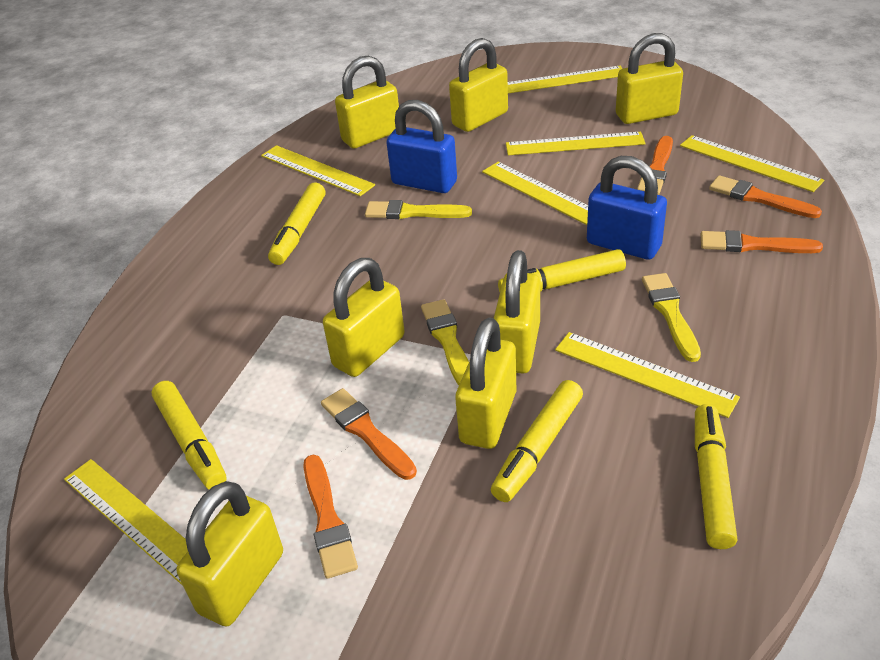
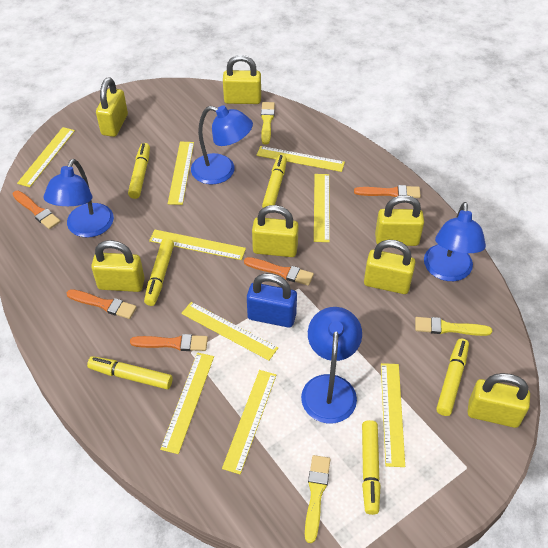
blue lamp: none = 0 -> [43,159,114,238] [191,105,253,184] [301,307,362,424] [424,202,486,281] = 4
blue padlock: [386,100,457,193] [587,156,667,260] = 2 -> [247,273,297,328] = 1
yellow marker: [152,381,226,489] [268,182,325,265] [491,380,583,502] [498,249,626,292] [695,404,737,549] = 5 -> [87,356,173,389] [128,143,150,199] [144,238,174,306] [262,155,287,208] [362,420,381,515] [436,339,469,416] = 6
yellow ruler: [64,459,188,586] [261,145,375,196] [482,162,588,225] [506,132,646,155] [508,66,623,93] [555,332,740,418] [680,135,824,192] = 7 -> [17,127,75,187] [149,230,246,260] [160,352,214,454] [168,141,194,205] [181,302,278,360] [222,370,276,474] [257,146,345,172] [314,174,330,242] [381,363,405,467] = 9

